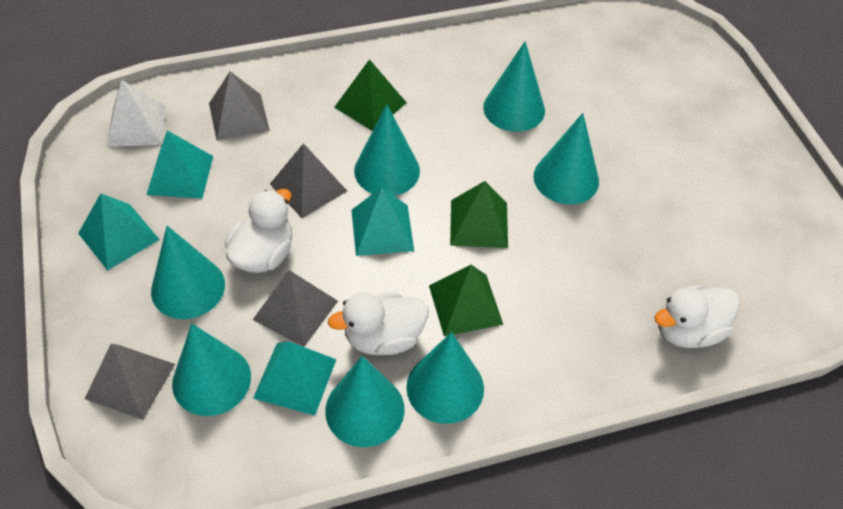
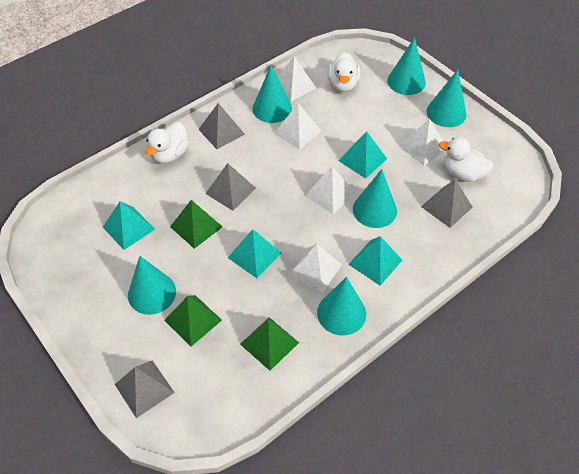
turquoise cone: [151,226,225,319] [172,323,251,416] [325,356,405,447] [354,104,420,196] [406,332,484,424] [483,41,545,132] [533,113,599,204] = 7 -> [128,256,176,315] [252,66,292,123] [317,277,366,336] [353,169,397,228] [387,38,426,95] [426,69,467,127] = 6
white pyramid: [107,80,166,147] = 1 -> [274,103,321,150] [278,57,316,101] [289,244,342,293] [305,166,355,214] [399,119,444,165] = 5

